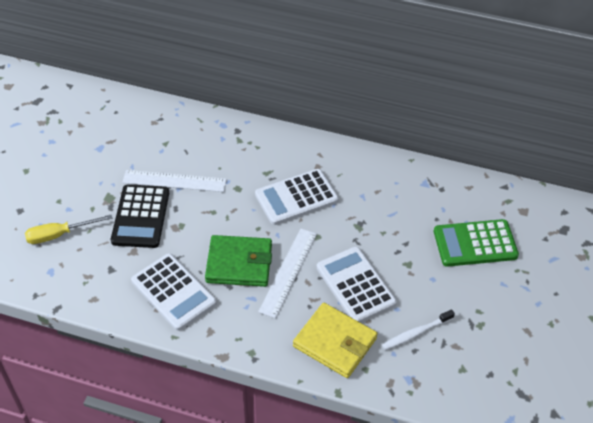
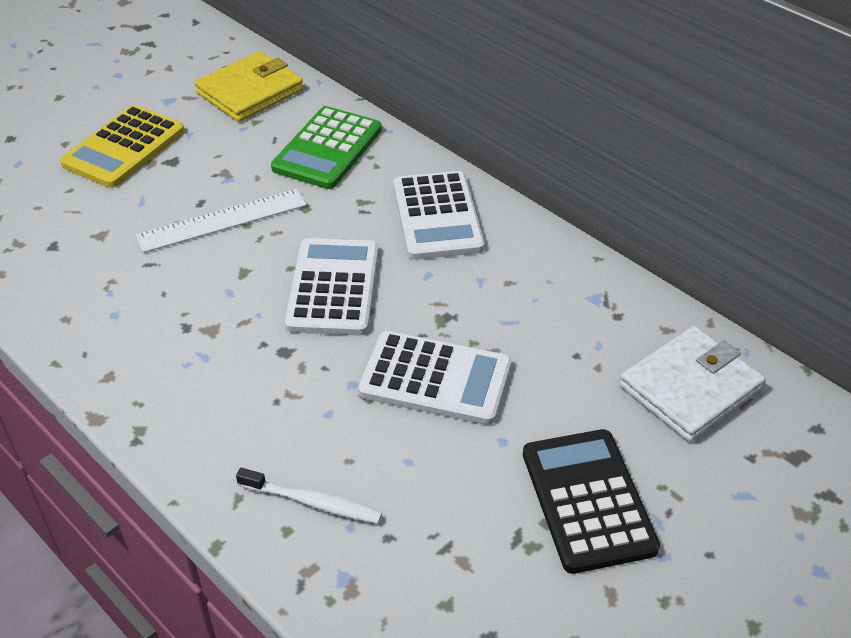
green wallet: [205,235,272,287] = 1 -> none = 0
white ruler: [122,170,227,192] [258,228,317,318] = 2 -> [136,189,307,253] = 1
white wallet: none = 0 -> [619,326,765,442] = 1
yellow calculator: none = 0 -> [60,105,185,188] = 1
yellow screwdriver: [25,215,112,244] = 1 -> none = 0

